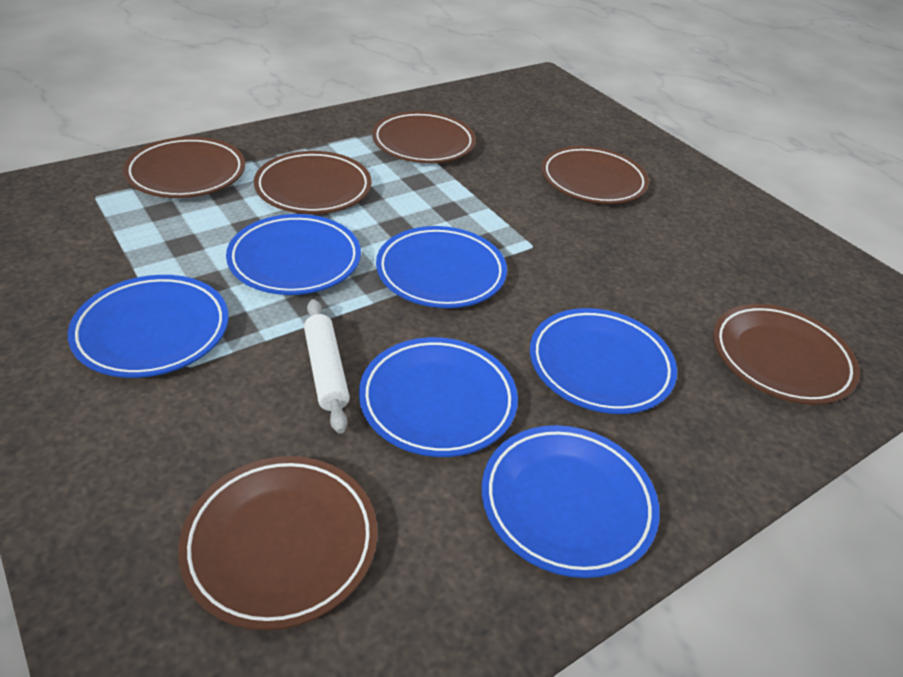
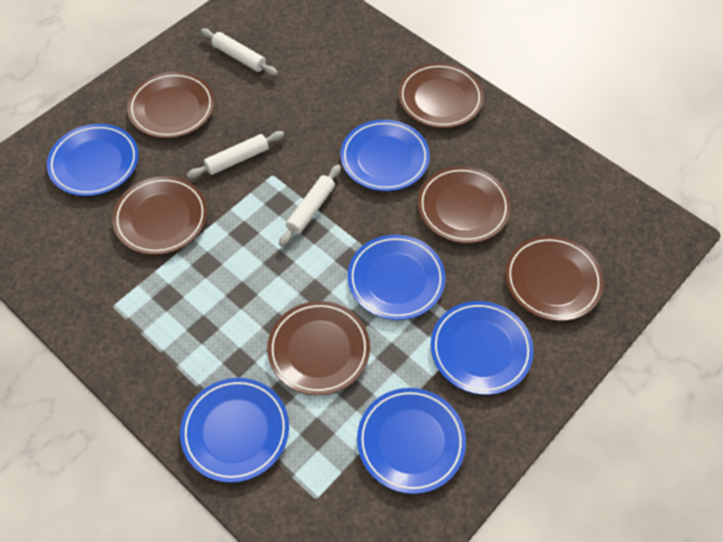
white rolling pin: [304,299,350,434] = 1 -> [187,131,285,178] [201,28,278,76] [279,165,341,246] = 3

